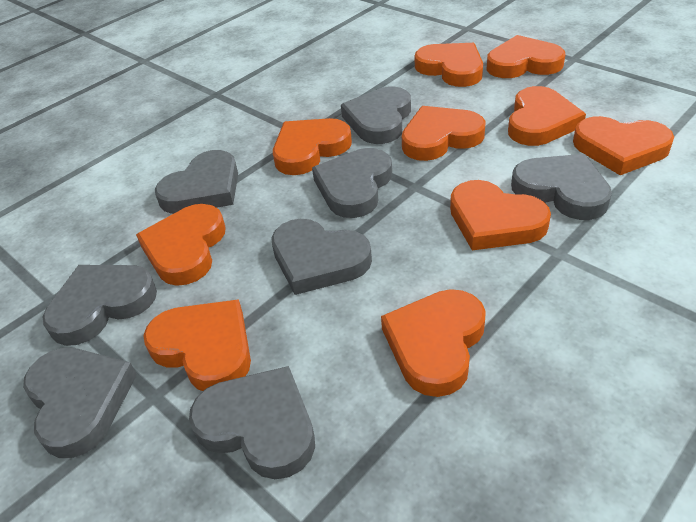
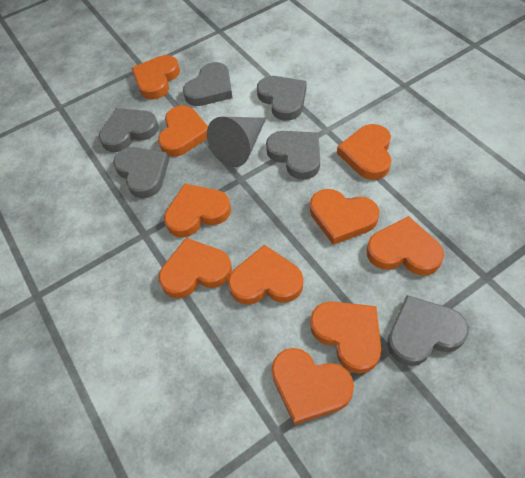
grey cone: none = 0 -> [207,117,266,167] = 1
grey heart: [23,348,137,458] [43,265,157,346] [155,150,238,214] [189,366,315,479] [271,219,372,295] [312,148,392,218] [341,86,411,144] [511,154,612,220] = 8 -> [99,108,159,152] [113,147,170,198] [183,62,232,106] [257,76,306,121] [266,131,320,180] [387,295,469,366] = 6

